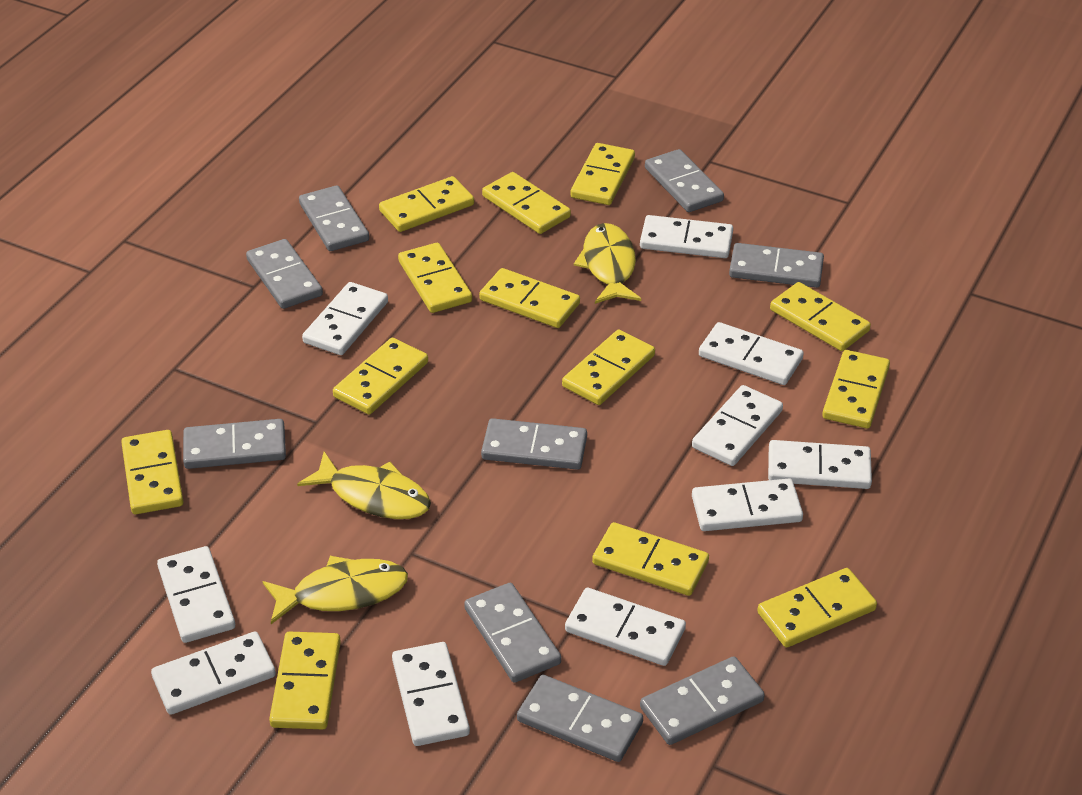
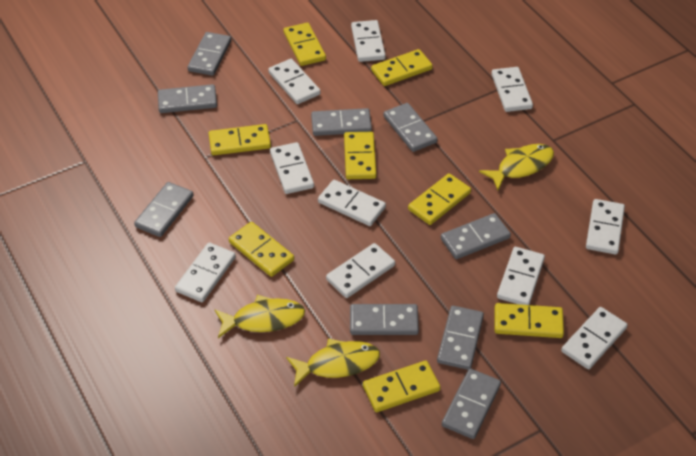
yellow domino: [121,430,184,514] [269,632,341,729] [333,338,428,415] [379,176,474,232] [398,243,472,313] [479,268,580,328] [482,172,571,234] [562,329,655,405] [571,143,635,205] [592,522,709,596] [757,568,877,648] [770,282,871,351] [822,350,890,429] = 13 -> [209,124,271,155] [229,222,294,277] [283,23,326,66] [344,132,377,179] [363,360,440,412] [371,49,433,86] [408,173,471,225] [494,303,564,338] = 8

